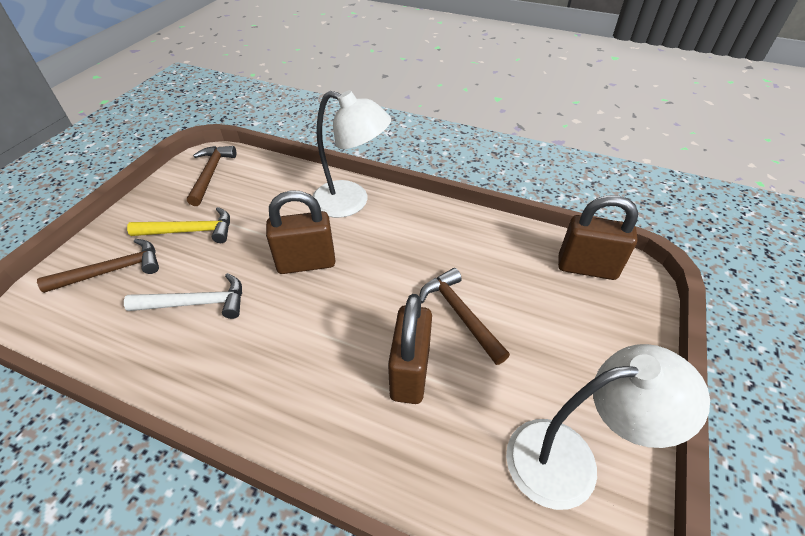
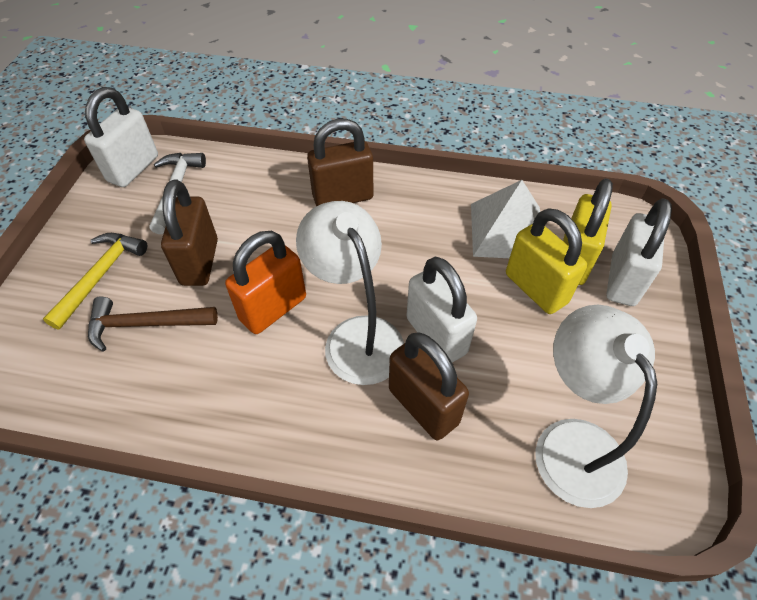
brown hammer: [37,239,159,293] [187,146,236,206] [419,268,510,365] = 3 -> [88,296,218,352] = 1
orange padlock: none = 0 -> [225,231,306,334] = 1
white padlock: none = 0 -> [84,87,158,187] [406,257,477,363] [606,198,672,306] = 3
white pyramid: none = 0 -> [471,180,540,258] = 1
yellow padlock: none = 0 -> [506,208,587,314] [563,178,613,285] = 2

